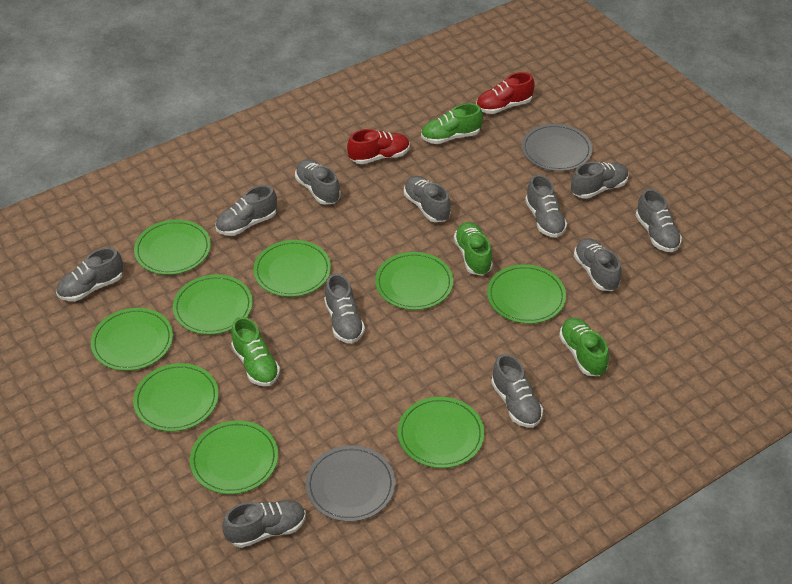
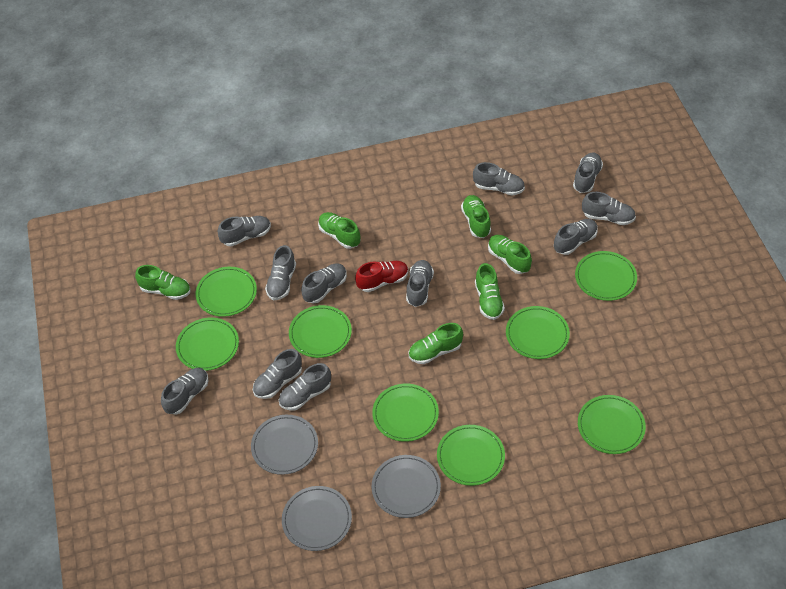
green plate: [91,308,173,371] [133,363,219,432] [134,219,211,275] [173,274,253,335] [190,420,278,494] [253,240,331,297] [375,252,453,310] [398,397,484,468] [487,264,566,324] = 9 -> [176,318,239,371] [196,267,257,317] [289,305,352,358] [372,384,439,442] [437,425,505,486] [506,306,570,359] [575,251,637,301] [578,395,646,454] = 8
green shoe: [231,317,280,386] [421,103,483,144] [454,222,493,276] [559,318,609,376] = 4 -> [135,265,191,300] [318,212,360,249] [409,323,463,364] [461,195,491,238] [475,263,505,320] [488,235,532,274] = 6
grey plate: [306,445,395,522] [522,124,592,171] = 2 -> [251,415,318,475] [282,486,352,551] [372,455,441,518] = 3
red shoe: [347,129,410,164] [476,72,535,114] = 2 -> [355,261,408,292] = 1

